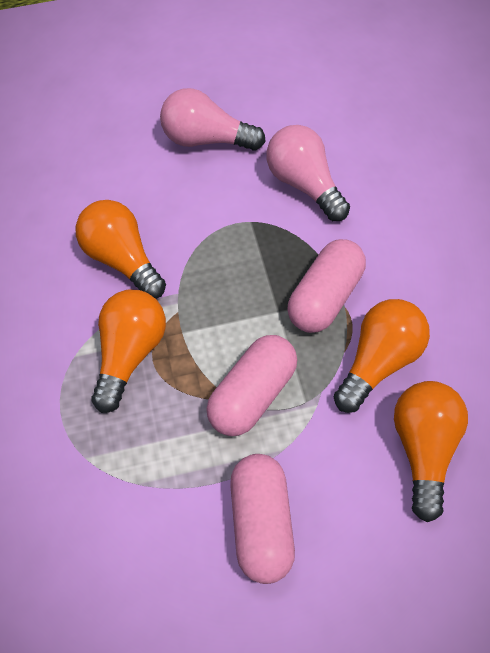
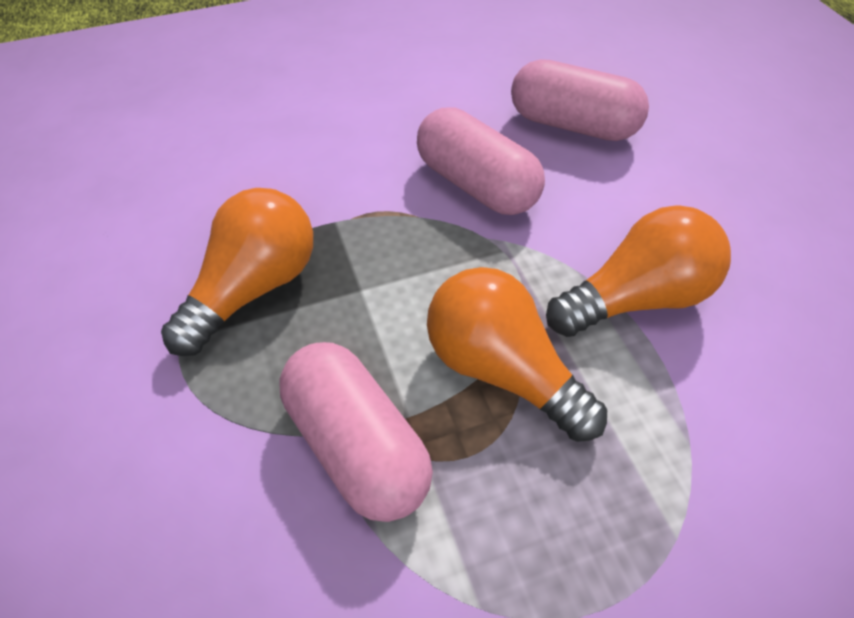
orange light bulb: [76,200,166,299] [91,290,166,413] [334,299,430,413] [394,381,468,522] = 4 -> [161,188,313,356] [427,267,607,442] [546,206,731,337] = 3
pink light bulb: [160,88,266,151] [267,125,350,221] = 2 -> none = 0

